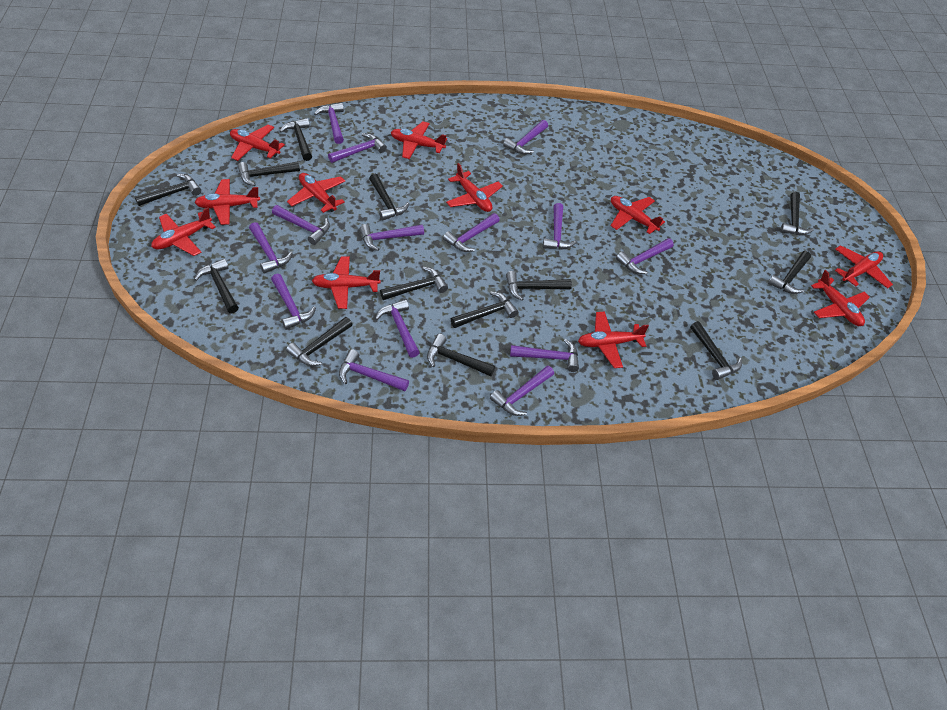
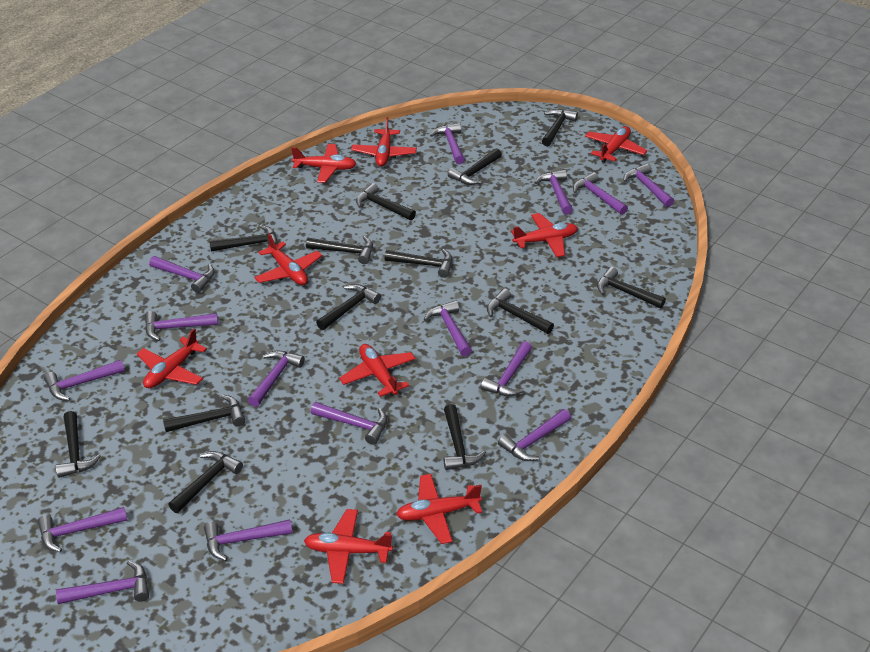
purple hammer: [249,222,293,274] [271,274,316,330] [272,205,330,245] [314,103,344,144] [328,133,387,163] [339,349,409,391] [360,224,424,251] [375,299,420,358] [443,213,500,252] [490,366,554,416] [503,120,548,155] [510,339,579,372] [543,203,577,250] [616,238,674,274] = 14 -> [38,507,127,553] [44,360,125,401] [56,560,149,604] [145,311,218,341] [149,256,215,293] [204,519,292,561] [248,351,305,407] [311,402,387,445] [424,300,472,356] [430,123,465,164] [481,341,532,396] [498,409,571,461] [534,170,573,215] [573,172,628,215] [623,164,674,207] = 15
red plane: [151,208,216,256] [194,179,260,225] [230,125,285,161] [287,173,345,213] [312,256,381,309] [391,121,447,159] [446,163,503,212] [578,311,649,368] [611,196,665,234] [811,270,870,326] [835,245,893,288] = 11 -> [137,328,207,388] [254,233,322,285] [291,144,356,183] [304,509,393,584] [339,344,416,397] [351,117,417,167] [396,474,482,544] [511,213,578,257] [585,126,647,163] = 9

